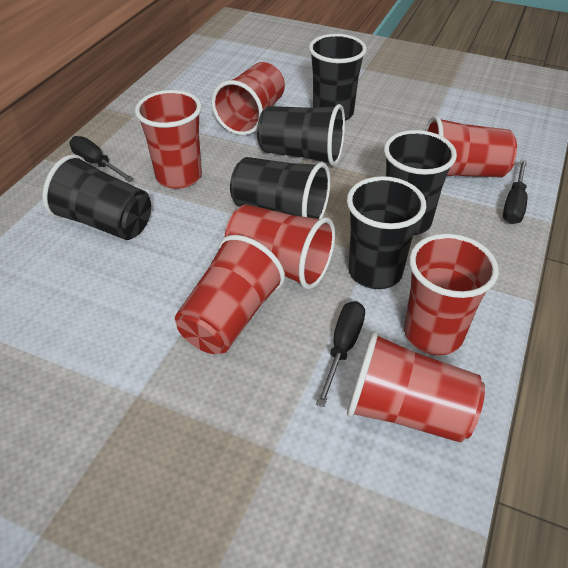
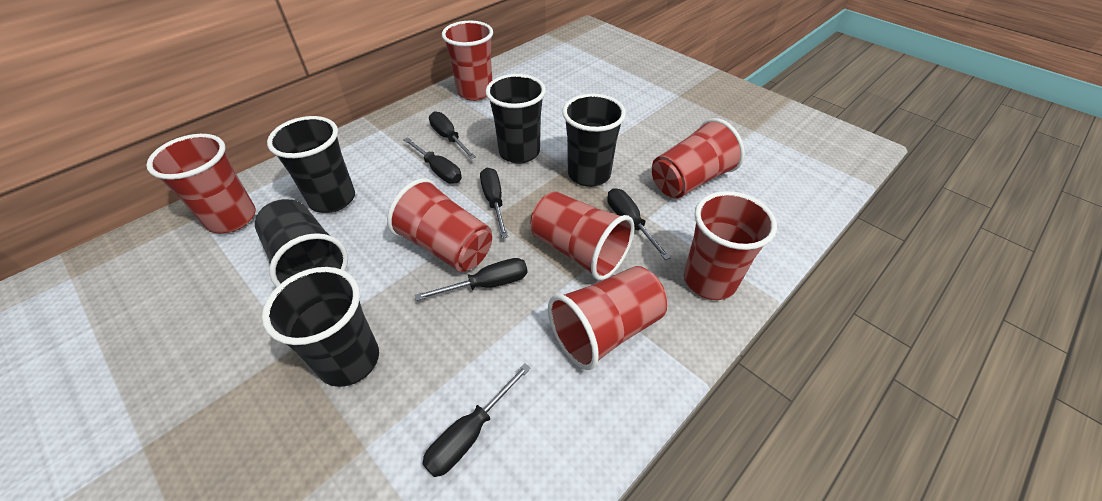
black cup: [42,154,151,240] [230,157,330,219] [257,104,345,166] [309,34,367,121] [347,176,426,289] [384,130,457,235] = 6 -> [255,199,348,288] [262,267,379,387] [267,116,355,213] [486,74,546,164] [562,94,626,187] = 5
black screwdriver: [69,136,134,182] [316,301,365,407] [503,159,527,224] = 3 -> [403,137,462,184] [415,258,528,301] [422,364,531,477] [429,111,476,159] [480,168,508,238] [607,188,671,260] = 6

